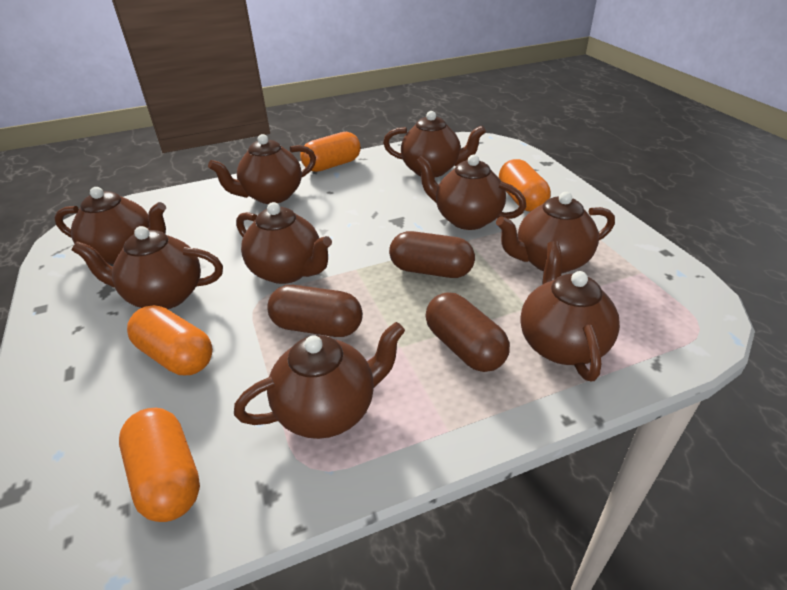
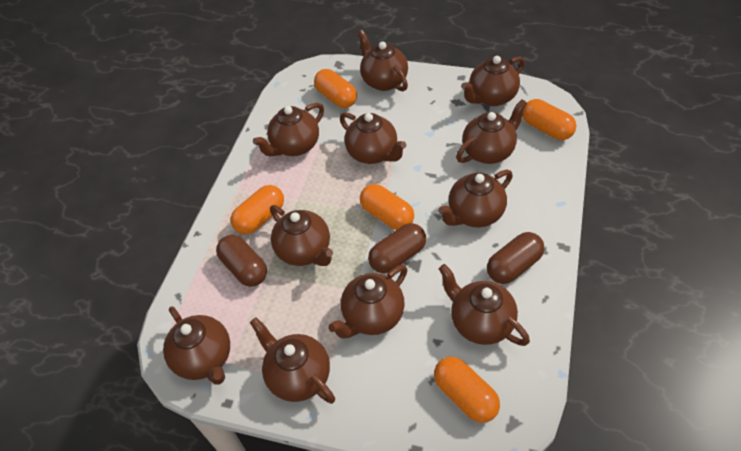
brown teapot: [55,187,166,264] [72,226,223,309] [208,134,316,204] [234,322,405,439] [236,202,332,284] [383,111,486,178] [415,155,526,230] [496,192,615,273] [520,241,620,381] = 9 -> [163,306,230,385] [250,318,335,404] [253,103,324,156] [270,205,333,266] [328,265,407,338] [340,112,406,164] [358,30,408,91] [438,170,513,227] [439,264,530,346] [456,99,527,164] [461,56,525,106] = 11
orange capsule: [119,408,200,522] [127,305,213,375] [300,132,361,172] [499,159,550,212] = 4 -> [231,185,284,234] [314,69,357,108] [360,184,414,230] [434,357,500,423] [523,99,576,140] = 5

